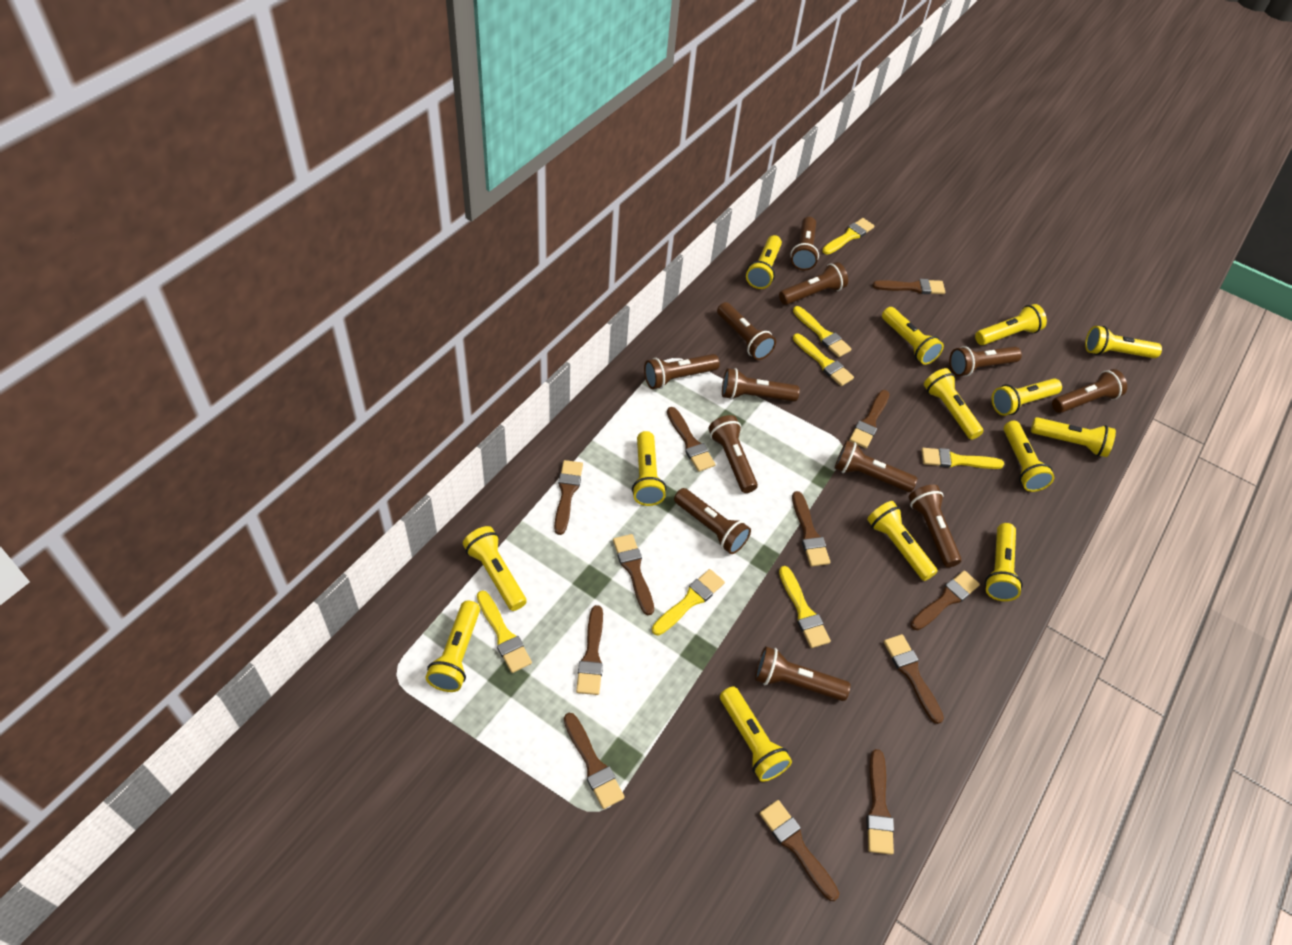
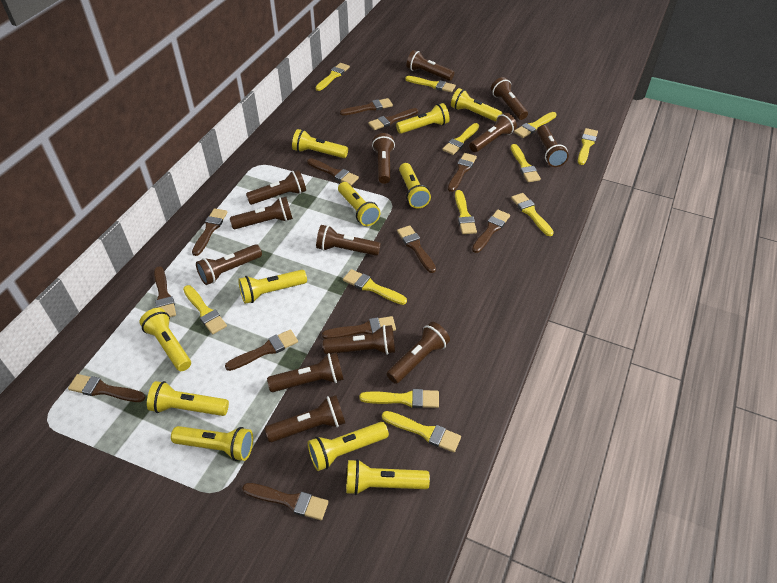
brown flashlight: [644,354,720,389] [674,488,751,554] [709,415,758,493] [717,302,776,360] [722,368,800,402] [755,646,851,701] [779,262,848,305] [790,217,819,271] [835,441,917,492] [909,485,962,568] [949,346,1022,377] [1052,369,1127,413] = 12 -> [196,244,262,285] [230,197,293,229] [246,170,306,205] [265,395,345,442] [267,352,344,392] [316,225,381,256] [323,325,395,355] [372,133,395,184] [387,322,450,384] [406,50,454,81] [469,113,517,152] [491,77,528,120] [537,125,569,167] = 13
yellow brush: [477,591,532,673] [652,569,725,635] [779,566,831,648] [793,306,852,357] [793,334,854,386] [822,218,875,255] [921,448,1004,469] = 7 -> [183,285,227,334] [315,63,350,91] [343,269,407,305] [359,389,439,408] [382,411,461,453] [405,76,456,92] [442,123,479,155] [455,190,477,234] [511,144,541,182] [511,193,554,236] [514,112,557,138] [578,128,598,165] = 12
yellow flashlight: [426,600,480,692] [463,526,527,611] [632,431,666,506] [720,687,792,782] [746,235,782,289] [867,501,938,581] [882,307,944,365] [924,368,983,440] [975,304,1047,345] [985,523,1023,601] [992,378,1062,416] [1003,421,1054,492] [1031,417,1116,457] [1085,326,1162,358] = 14 -> [139,308,191,371] [147,381,229,416] [171,426,253,461] [238,270,307,304] [292,129,348,158] [308,422,389,471] [338,182,380,226] [346,459,430,495] [396,103,450,134] [399,163,431,209] [451,88,502,122] = 11

